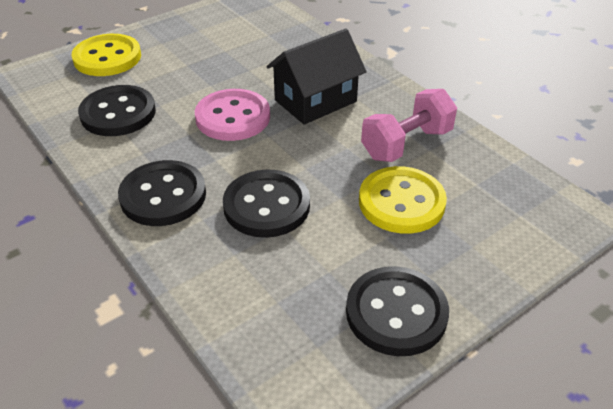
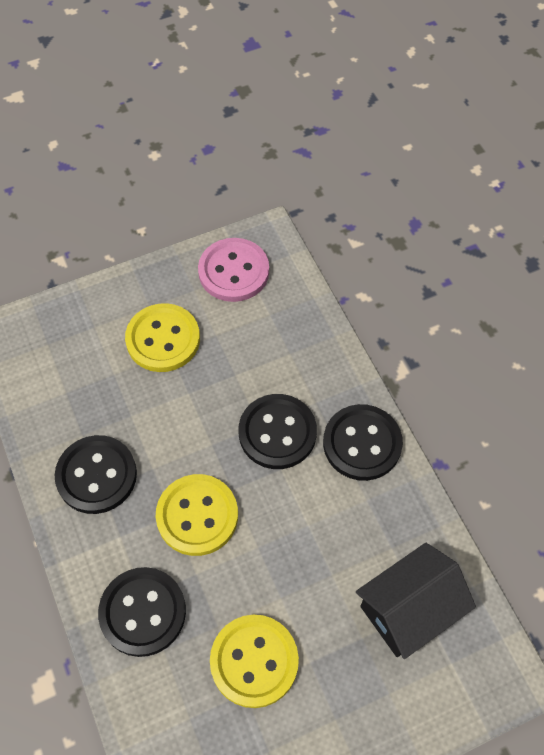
pink dumbbell: [361,89,457,162] = 1 -> none = 0
yellow button: [72,34,141,76] [359,166,447,234] = 2 -> [125,303,200,372] [156,474,238,556] [210,615,299,708] = 3

